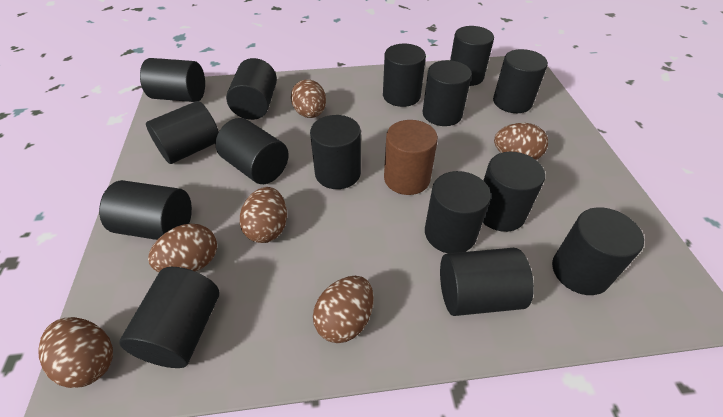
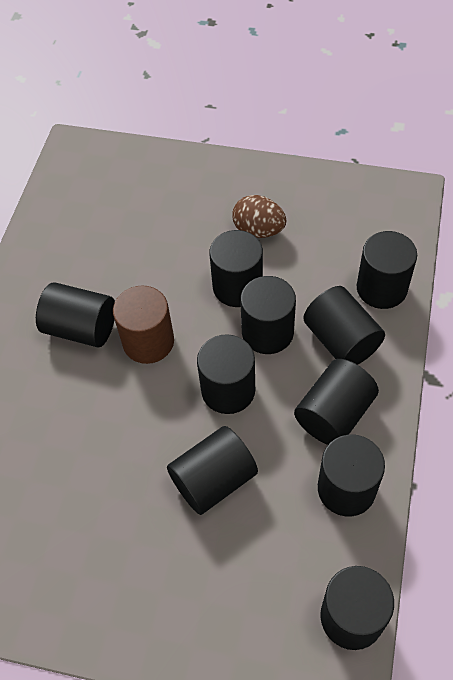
black cylinder: [99,180,192,240] [119,267,220,368] [140,58,205,102] [146,101,219,164] [215,118,289,184] [226,58,277,120] [310,115,361,189] [383,44,426,107] [423,60,472,126] [425,171,491,253] [440,248,534,316] [450,26,494,86] [483,152,545,232] [493,49,548,113] [552,207,644,295] = 15 -> [36,282,115,347] [167,426,258,515] [197,334,255,414] [209,230,263,307] [240,276,296,354] [294,359,379,445] [303,286,385,365] [318,435,385,516] [320,566,394,650] [357,231,417,309] = 10
brown egg: [38,317,113,388] [148,223,217,272] [240,187,287,243] [291,79,326,118] [313,276,374,343] [494,123,548,160] = 6 -> [232,195,286,238] = 1

